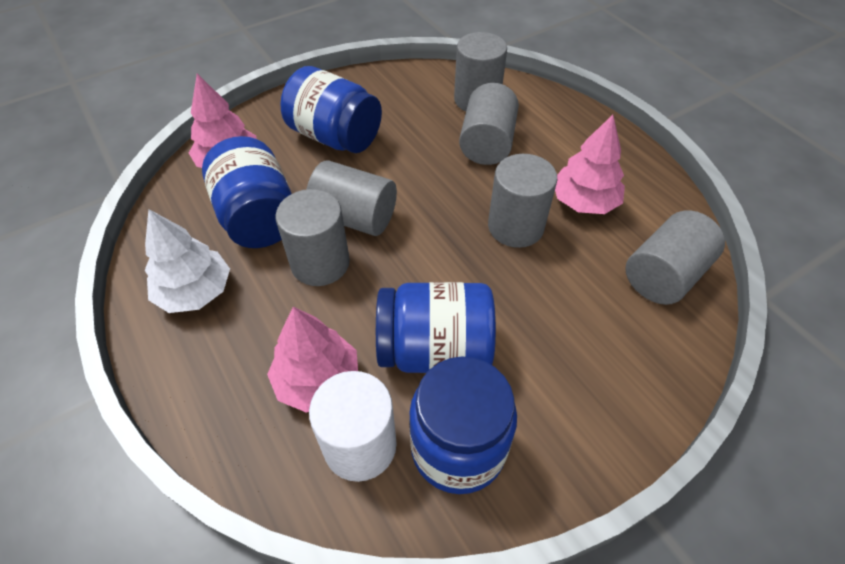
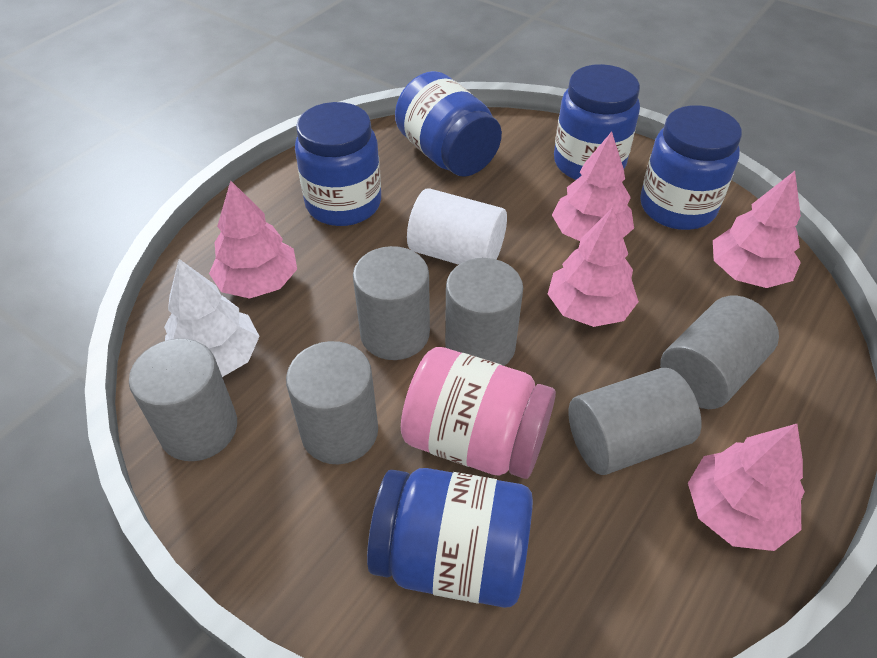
blue jar: [202,136,292,248] [280,66,382,153] [376,282,496,373] [409,356,517,494] = 4 -> [295,102,381,226] [367,468,533,608] [395,71,502,177] [554,64,640,180] [640,105,742,230] = 5
pink jar: none = 0 -> [401,347,556,479] = 1
pink tree: [189,74,257,168] [267,307,358,413] [555,115,625,214] = 3 -> [209,180,297,299] [548,207,639,327] [552,132,634,241] [688,424,805,551] [713,171,801,288] = 5

